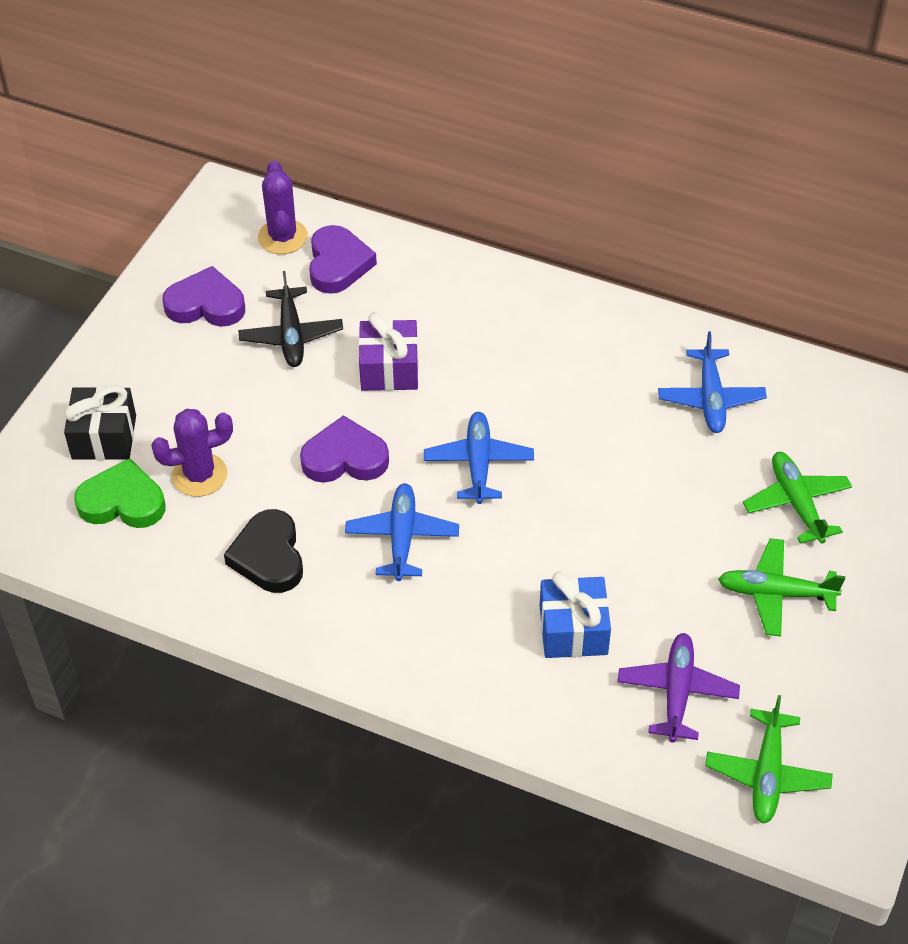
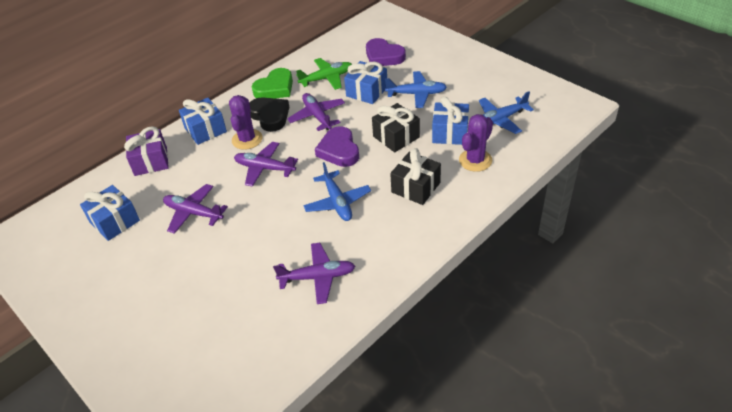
black gift: [64,385,136,460] = 1 -> [372,103,420,152] [390,148,441,205] = 2
black plane: [238,271,343,367] = 1 -> none = 0
blue gift: [540,571,611,658] = 1 -> [80,185,140,241] [179,98,227,145] [344,61,387,104] [432,97,469,145] = 4
green plane: [705,695,833,824] [718,538,845,636] [743,452,852,544] = 3 -> [296,58,352,90] = 1
purple heart: [162,266,245,327] [300,415,389,483] [309,225,377,294] = 3 -> [315,126,359,167] [366,38,406,66] = 2
purple plane: [617,633,740,743] = 1 -> [163,184,228,234] [234,142,298,187] [273,243,355,304] [287,93,345,131] = 4

